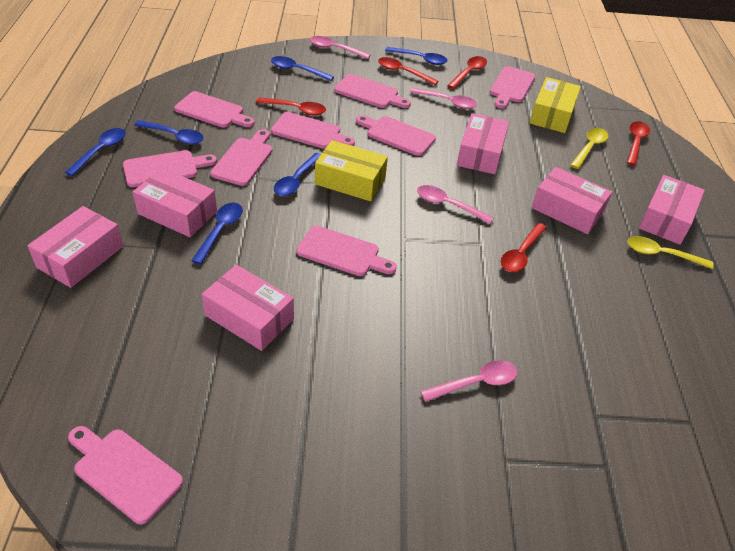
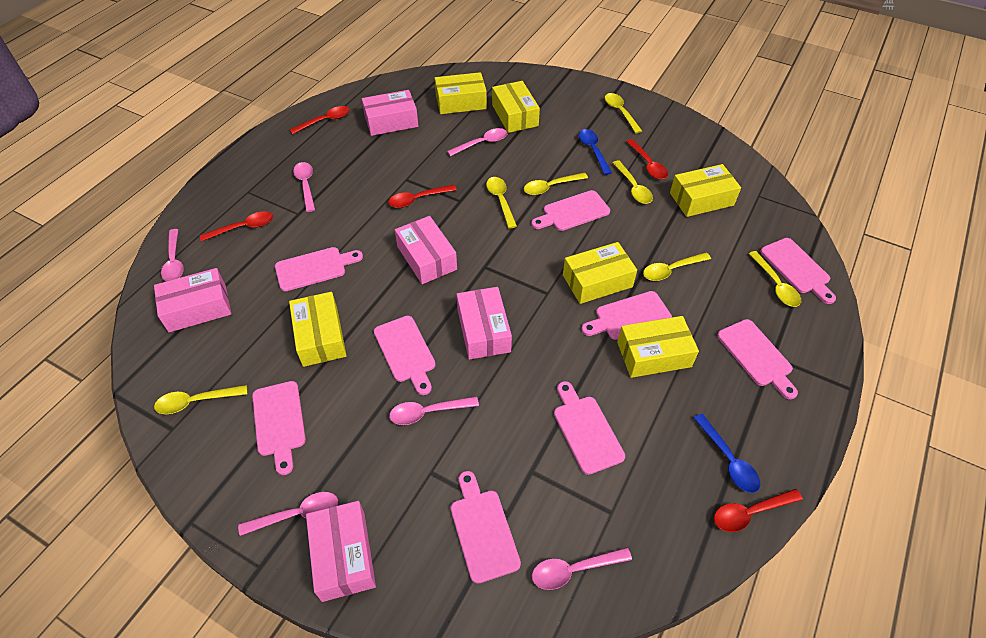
blue spoon: [65,128,126,176] [134,120,204,144] [191,202,243,264] [271,56,334,81] [274,153,321,196] [385,47,447,65] = 6 -> [579,129,612,175] [693,414,760,493] = 2
pink box: [27,206,123,288] [133,168,217,237] [202,265,294,351] [457,113,509,174] [532,167,612,234] [639,175,705,245] = 6 -> [154,268,231,332] [306,501,376,602] [362,90,418,136] [395,216,457,284] [456,287,512,360] = 5
pink spoon: [310,36,371,59] [410,88,477,109] [417,185,494,224] [420,360,518,402] = 4 -> [161,229,184,281] [238,492,338,536] [293,162,315,212] [389,396,479,425] [447,128,508,156] [532,547,632,590] = 6
yellow box: [315,140,388,201] [530,77,581,133] = 2 -> [289,292,347,367] [435,72,487,114] [492,81,540,133] [563,242,637,304] [617,316,699,378] [670,164,741,217] = 6
yellow spoon: [570,128,608,169] [627,236,713,269] = 2 -> [154,385,247,414] [486,177,517,229] [524,173,588,195] [605,93,642,133] [613,160,653,204] [643,252,711,281] [749,251,801,307] = 7

